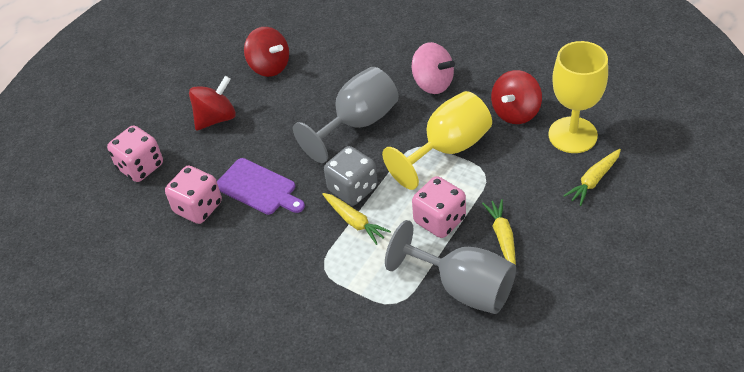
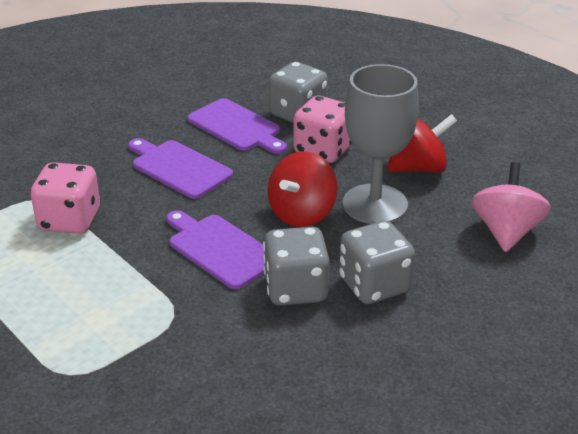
grey dice: [324,146,378,206] = 1 -> [263,227,330,305] [269,62,328,123] [339,221,415,304] = 3
grey goblet: [293,67,399,163] [385,220,516,314] = 2 -> [343,64,419,224] = 1
pink dice: [107,125,163,182] [165,166,222,224] [412,176,466,238] = 3 -> [30,162,100,234] [293,96,352,163] = 2
purple cutting board: [217,158,305,215] = 1 -> [128,138,233,199] [167,210,264,289] [187,98,287,154] = 3
red spinning top: [189,76,236,131] [244,27,289,77] [491,70,542,124] = 3 -> [268,151,337,227] [387,114,457,173] = 2
yellow carrot: [322,193,391,245] [482,199,516,265] [563,149,621,206] = 3 -> none = 0
yellow goblet: [382,91,492,190] [548,41,608,153] = 2 -> none = 0

